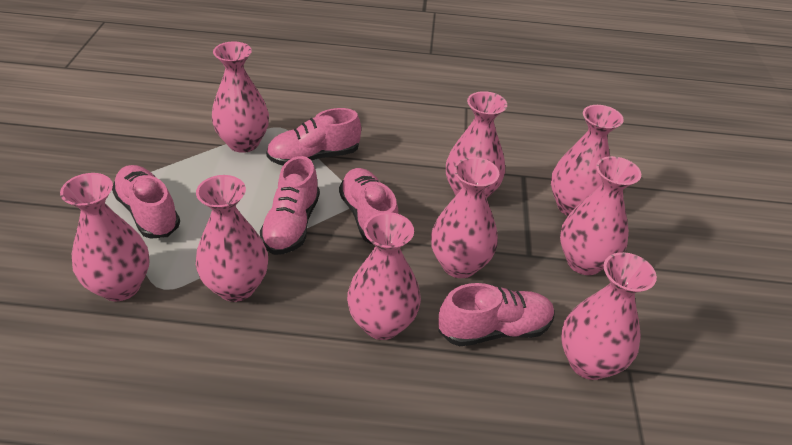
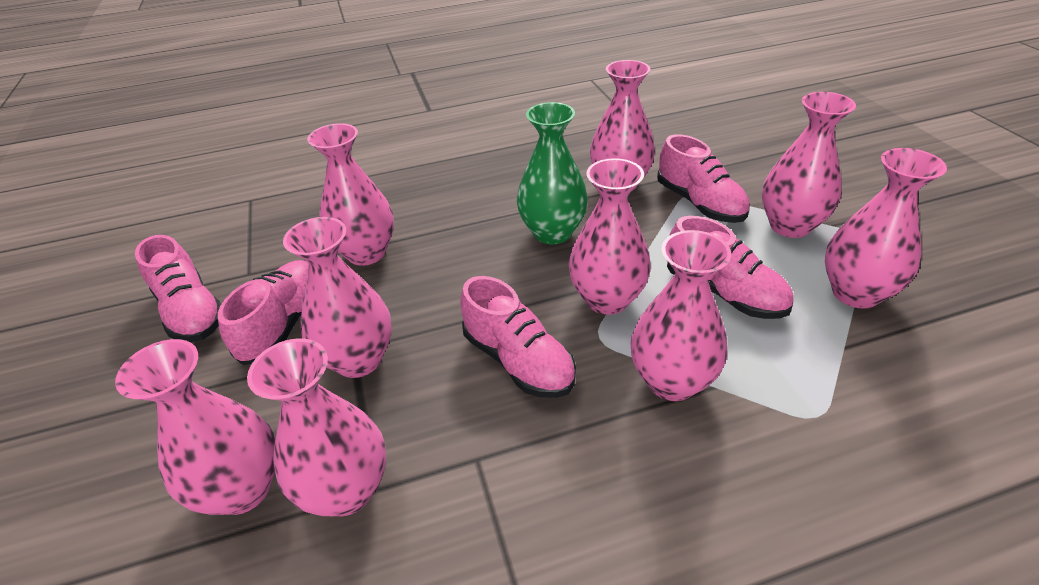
green vase: none = 0 -> [517,102,588,245] = 1

